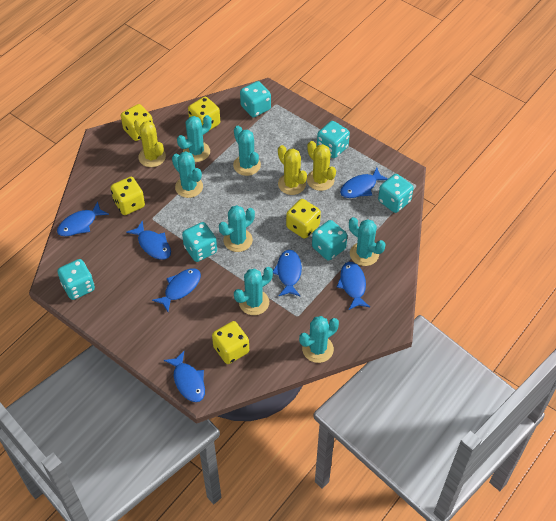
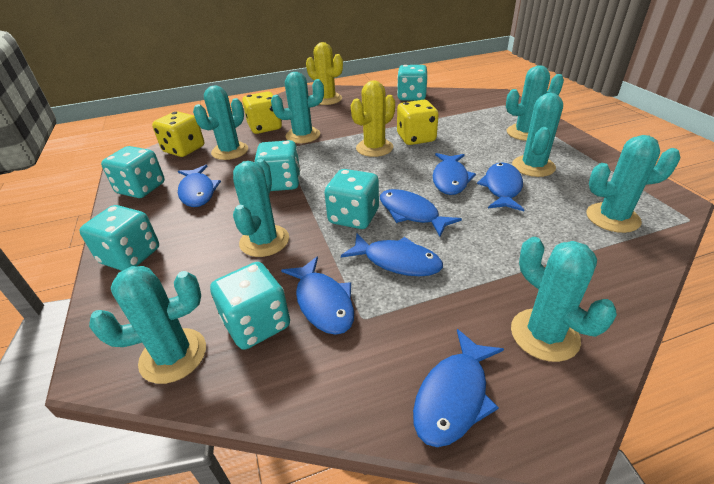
turquoise cactus: [172,151,203,198] [177,115,212,162] [219,205,255,252] [233,126,261,176] [234,267,273,315] [299,316,339,363] [349,217,385,266] = 7 -> [89,266,206,384] [193,86,248,160] [233,159,289,257] [271,72,324,143] [506,65,564,141] [511,237,617,362] [512,93,563,177] [587,135,680,233] = 8
yellow cactus: [134,119,166,167] [278,145,307,195] [307,141,336,191] = 3 -> [306,42,343,105] [351,80,395,157] = 2
yellow dice: [111,177,145,215] [121,104,153,141] [188,97,220,131] [212,321,249,364] [286,199,321,239] = 5 -> [152,111,204,157] [242,92,282,134] [397,100,439,145] = 3

